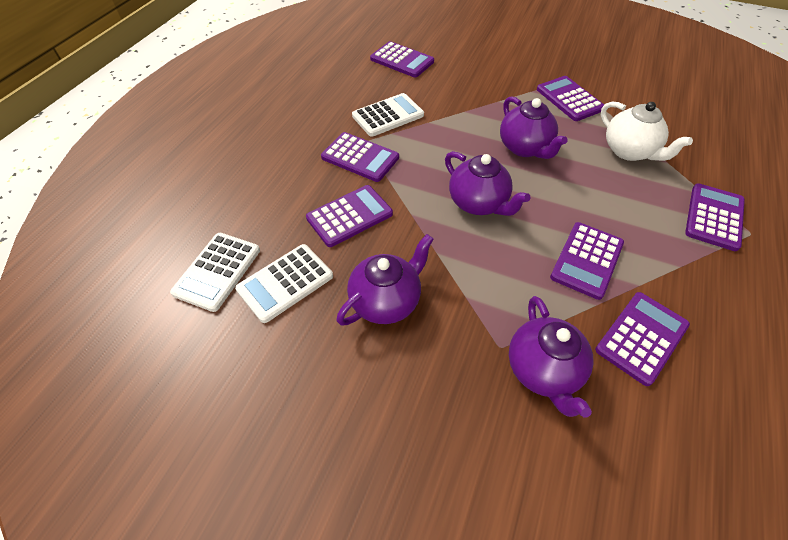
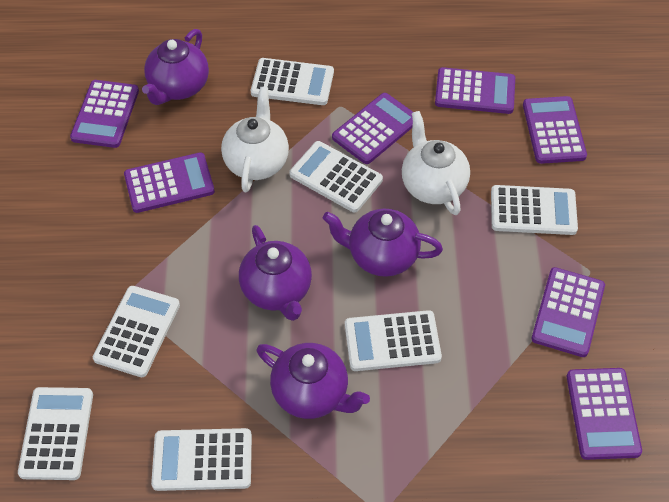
white calculator: [170,233,260,312] [235,244,333,323] [352,93,424,137] = 3 -> [18,387,93,480] [93,286,180,377] [151,428,252,491] [251,58,334,105] [289,141,383,213] [345,310,442,371] [491,185,578,235] = 7
white teapot: [601,102,693,161] = 1 -> [221,87,289,192] [402,111,470,215] = 2

